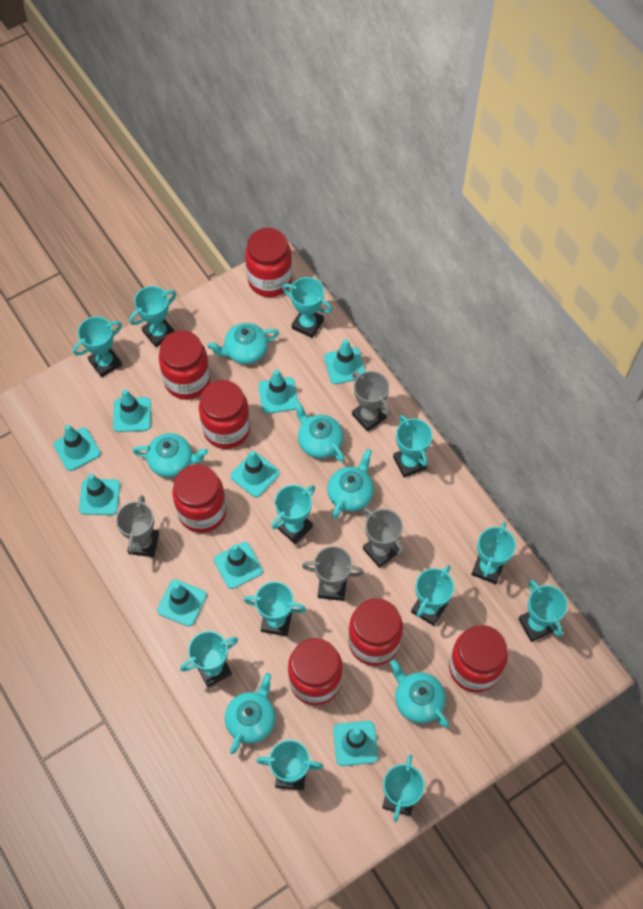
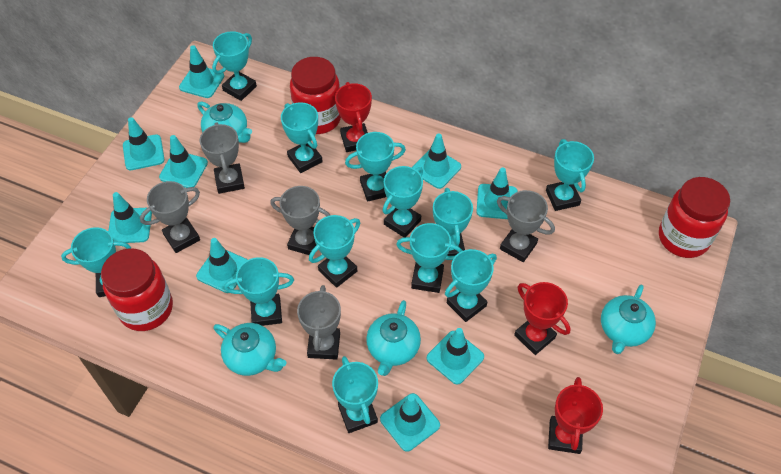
grey trophy: [116,495,159,557] [302,546,364,601] [352,371,390,432] [363,508,404,568] = 4 -> [140,181,200,253] [200,122,245,194] [270,186,330,255] [297,285,341,360] [497,190,555,262] = 5
red jar: [159,331,211,400] [172,464,227,533] [199,380,250,449] [245,228,292,297] [288,638,343,705] [348,598,403,666] [449,625,508,692] = 7 -> [101,248,173,331] [290,57,341,134] [659,177,730,258] = 3
red trophy: none = 0 -> [335,82,372,152] [514,282,571,355] [548,377,603,454] = 3
turquoise teapot: [133,433,208,477] [208,323,279,364] [225,673,276,754] [294,401,345,462] [327,449,374,519] [390,659,449,728] = 6 -> [197,101,252,143] [214,323,287,376] [366,300,421,376] [601,285,656,354] = 4

